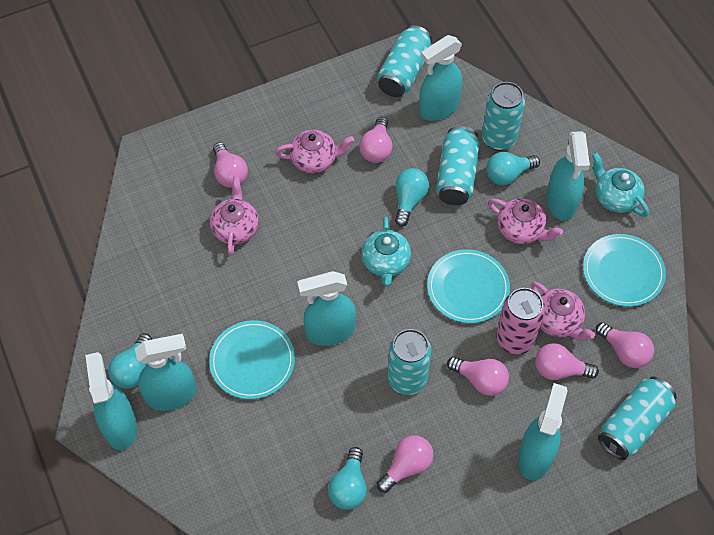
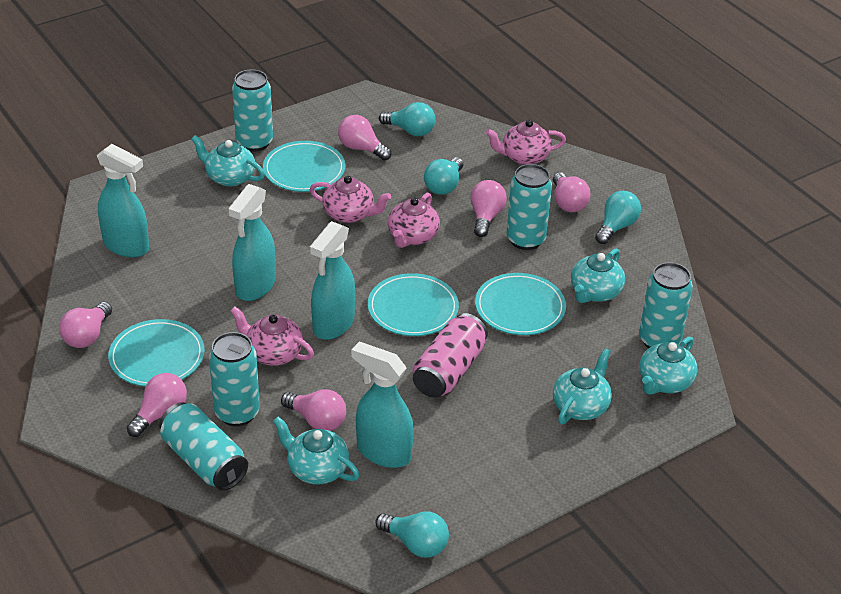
turquoise plate: [209,320,295,399] [427,249,510,323] [583,234,666,307] = 3 -> [108,319,205,387] [263,141,346,192] [368,273,459,336] [475,273,566,335] = 4
turquoise spray bottle: [85,352,137,450] [135,334,196,411] [297,271,356,346] [419,35,462,121] [518,383,568,480] [546,131,590,221] = 6 -> [97,144,149,258] [228,184,276,301] [310,221,355,340] [351,342,414,468] = 4
turquoise teapot: [362,217,411,286] [592,152,649,217] = 2 -> [191,135,265,186] [273,417,359,485] [553,348,612,424] [571,249,625,303] [639,336,697,395] = 5

